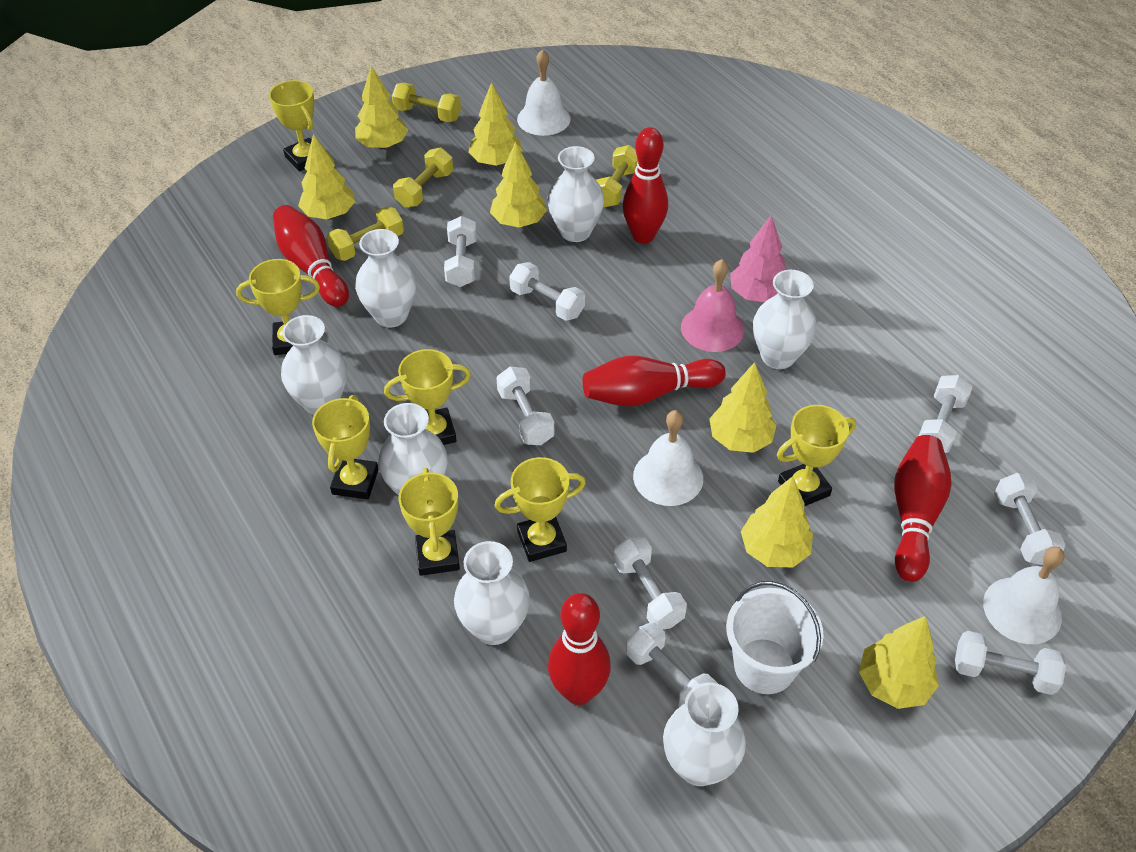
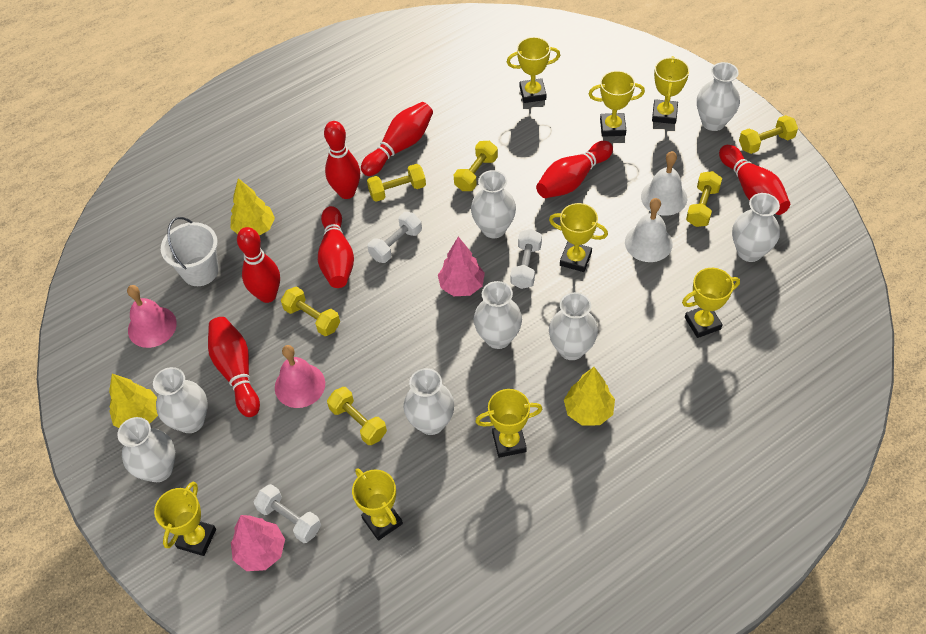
pink bell: [681,259,744,352] = 1 -> [127,285,177,348] [275,345,325,408] = 2
pink tree: [730,215,786,302] = 1 -> [231,515,285,571] [438,237,485,296] = 2
red bowling pin: [273,205,349,307] [548,593,611,705] [583,356,726,407] [623,127,668,244] [894,435,951,582] = 5 -> [208,317,260,417] [237,227,280,303] [318,206,354,288] [324,121,360,199] [361,102,433,176] [536,141,613,198] [719,145,790,215] = 7
white bell: [517,49,571,136] [633,410,703,506] [983,546,1064,644] = 3 -> [625,198,673,262] [641,151,687,216] = 2
white dumbbell: [444,216,477,287] [497,367,555,445] [509,262,585,321] [614,537,687,629] [626,622,718,707] [919,375,973,453] [955,631,1066,695] [994,473,1066,565] = 8 -> [254,484,321,543] [367,212,422,263] [510,229,542,289] = 3
white vase: [281,315,347,415] [355,229,417,328] [378,403,448,496] [454,541,530,645] [547,146,604,242] [663,683,746,786] [753,270,816,369] = 7 -> [117,417,175,482] [153,367,208,433] [404,368,454,435] [471,170,516,238] [474,281,522,349] [549,292,598,360] [697,62,740,131] [732,193,780,262] = 8
yellow dumbbell: [327,206,404,261] [392,83,461,122] [393,148,453,208] [596,145,638,207] = 4 -> [281,287,340,336] [327,387,387,445] [367,164,426,202] [454,141,498,191] [686,171,722,227] [739,115,798,154] = 6
yellow tree: [298,134,355,219] [355,66,408,149] [468,82,523,166] [490,142,547,227] [709,362,777,453] [741,476,813,567] [859,616,939,709] = 7 -> [109,374,158,428] [231,178,275,236] [564,367,615,426] = 3
yellow trophy: [236,259,320,355] [269,80,314,172] [312,395,379,499] [384,349,471,445] [399,468,460,576] [494,457,586,562] [777,405,856,506] = 7 -> [154,482,216,556] [352,468,403,541] [475,389,542,458] [507,37,560,103] [549,203,608,272] [589,71,645,137] [652,56,689,124] [682,268,740,338] = 8

